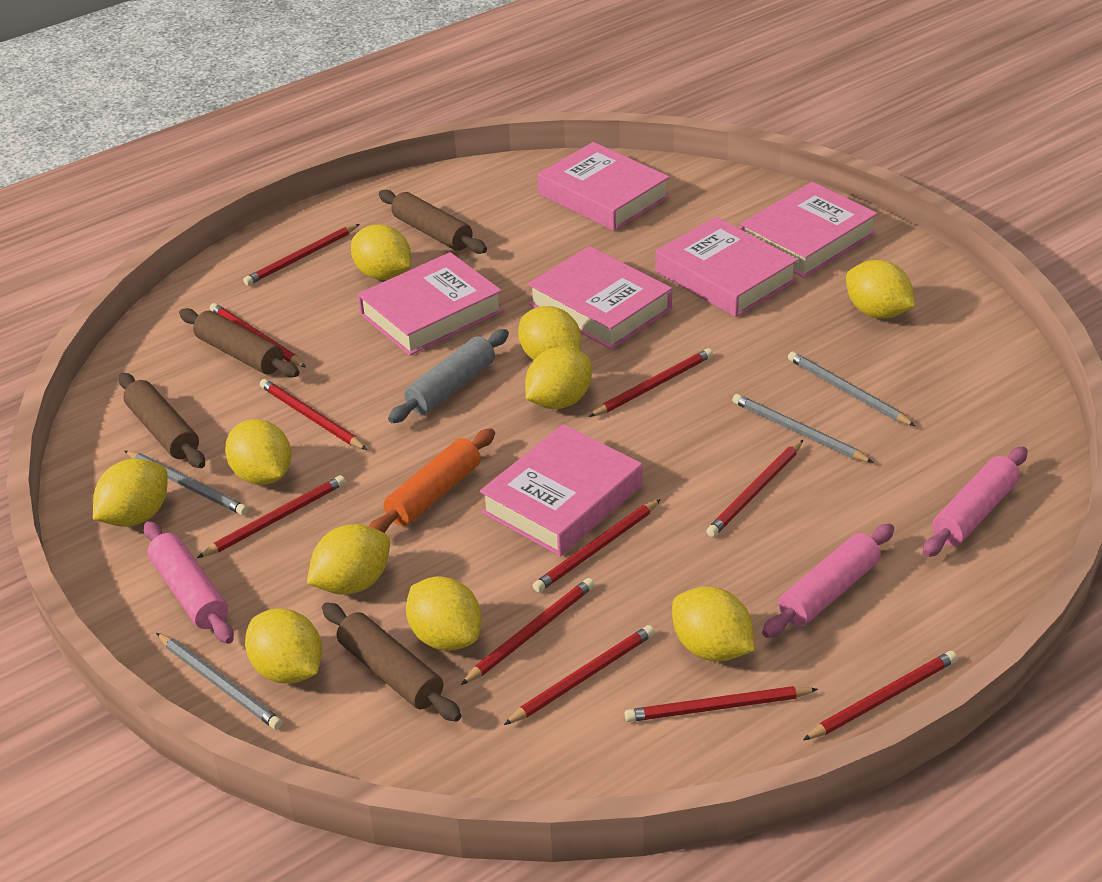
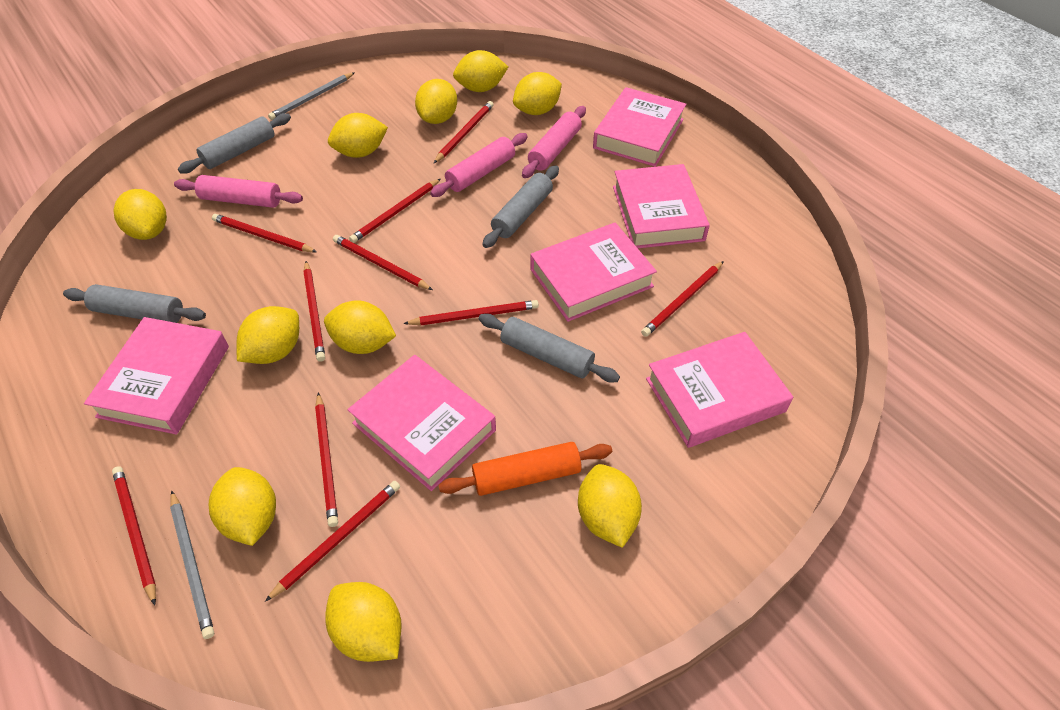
brown rolling pin: [119,373,205,468] [179,308,299,377] [322,602,461,722] [379,190,487,254] = 4 -> none = 0
grey pencil: [124,451,248,515] [156,633,282,729] [732,394,874,463] [788,351,916,426] = 4 -> [170,490,214,639] [268,72,355,120] = 2
grey rolling pin: [388,329,509,423] = 1 -> [63,284,206,323] [178,113,291,174] [479,314,620,383] [482,166,559,248] = 4
red pencil: [197,475,345,558] [210,303,306,367] [243,224,360,286] [260,379,367,450] [461,578,595,685] [504,625,655,725] [533,499,661,592] [589,348,713,417] [625,686,818,722] [706,440,803,537] [803,651,957,740] = 11 -> [112,466,156,605] [212,214,317,252] [265,481,400,602] [303,261,325,362] [315,392,338,527] [333,235,433,290] [349,179,440,243] [403,300,539,325] [434,101,494,163] [641,261,724,337] = 10

